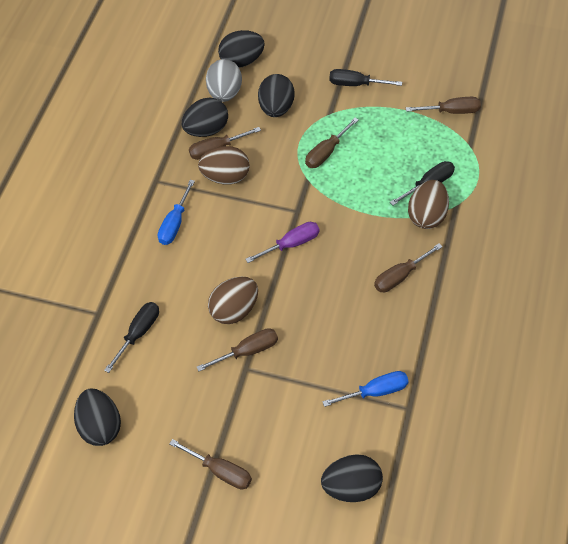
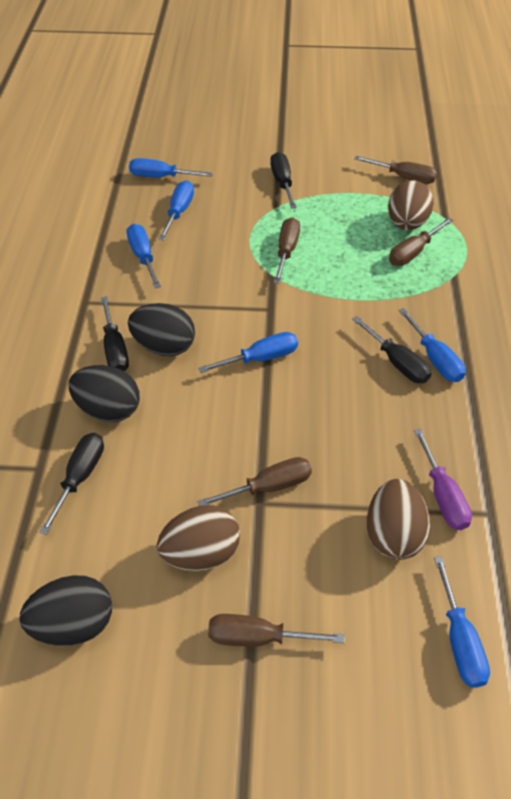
black egg: [74,389,121,446] [182,98,228,137] [218,30,265,68] [258,74,295,117] [321,454,383,502] = 5 -> [19,575,112,646] [68,365,140,422] [128,303,195,356] = 3
black screwdriver: [104,302,159,373] [329,69,402,86] [390,161,455,205] = 3 -> [39,433,104,535] [101,296,129,371] [270,152,297,209] [352,316,432,383] = 4
blue screwdriver: [158,180,195,245] [322,371,409,407] = 2 -> [127,224,161,288] [129,158,213,178] [159,180,194,240] [198,332,298,373] [398,308,466,382] [434,556,490,688] = 6
brown screwdriver: [169,439,252,489] [189,127,261,160] [197,328,278,371] [305,118,359,168] [374,243,442,292] [406,97,481,114] = 6 -> [197,457,312,506] [208,614,345,646] [274,217,300,283] [354,156,437,184] [389,217,453,266] = 5
grey egg: [206,59,242,102] = 1 -> none = 0

